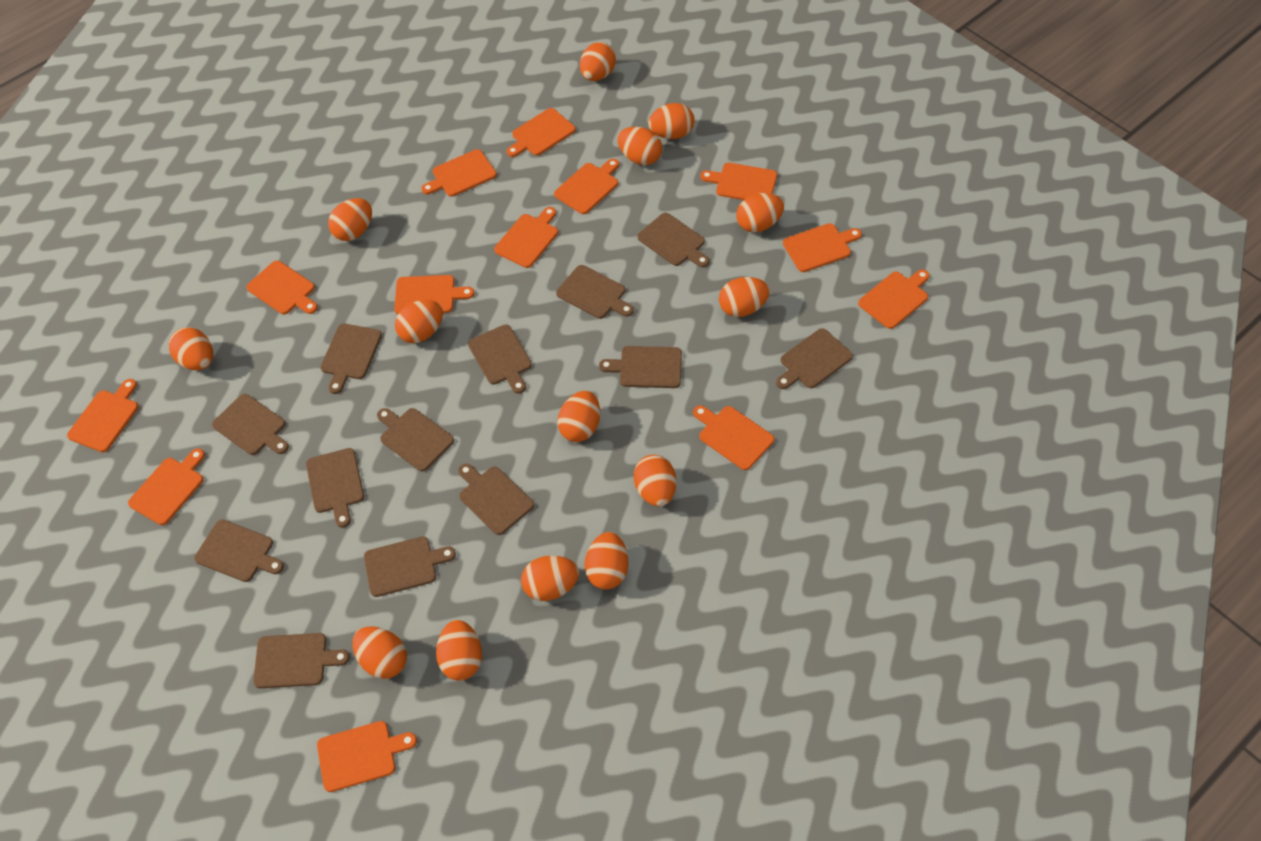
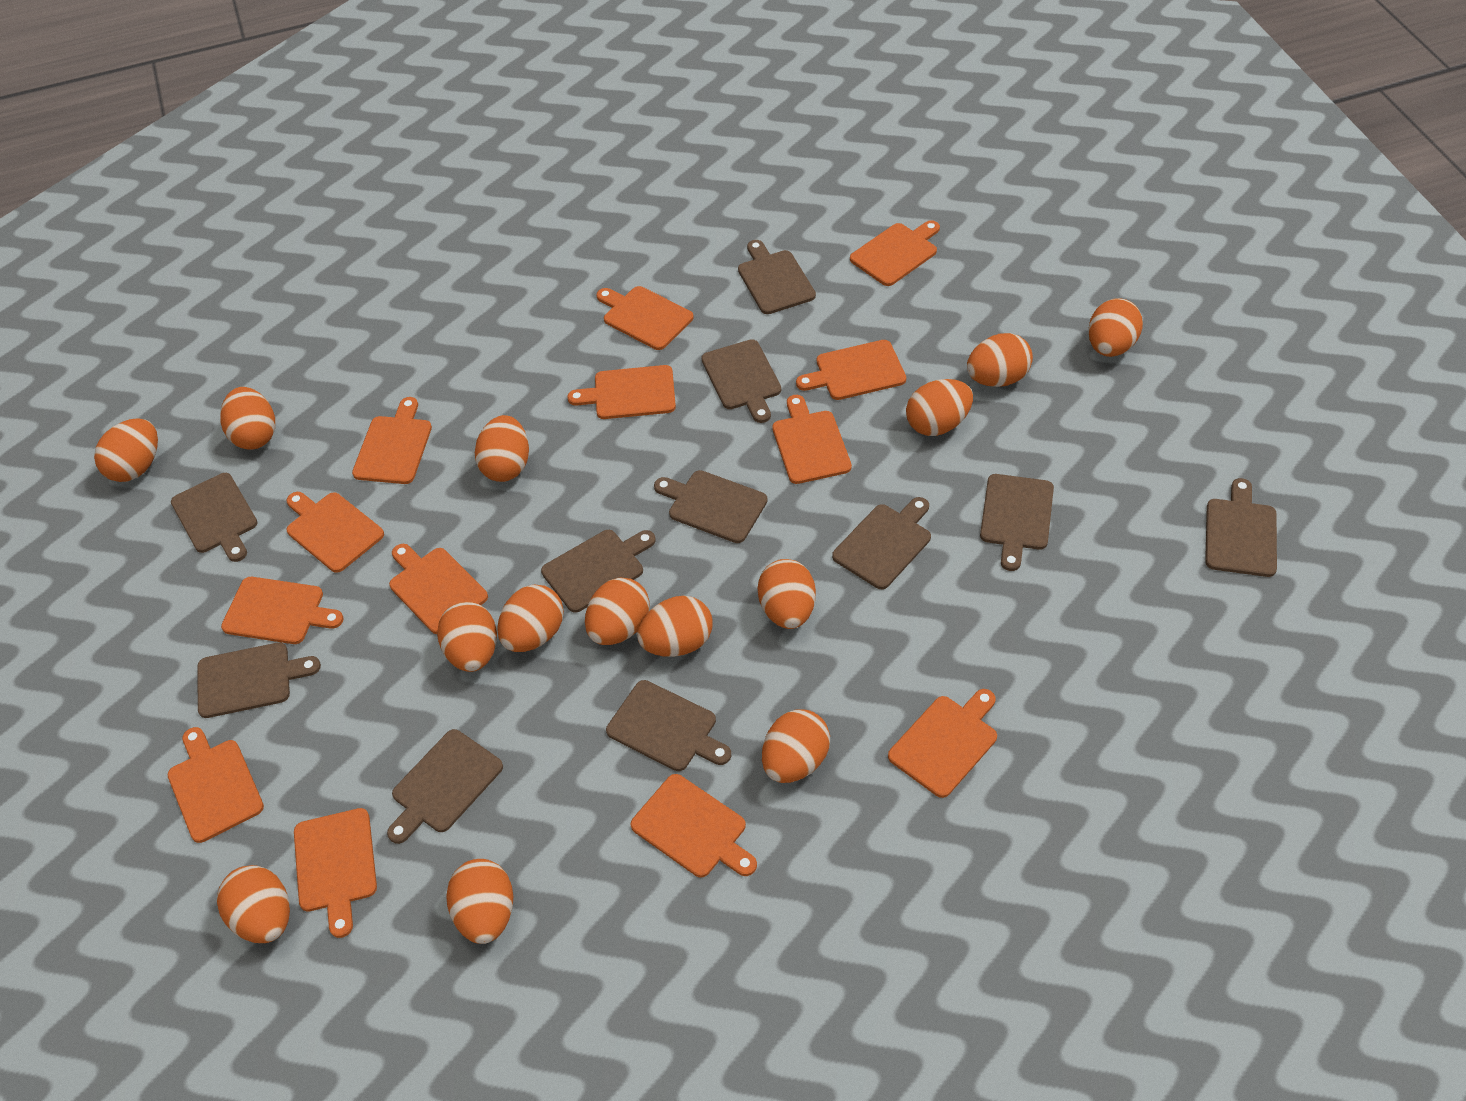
brown cutting board: [194,519,284,582] [212,394,289,455] [253,633,350,688] [306,448,364,528] [320,323,382,394] [364,536,456,597] [377,408,454,471] [458,464,534,535] [468,324,532,394] [556,265,634,319] [599,346,682,388] [637,213,709,267] [776,328,853,389] = 13 -> [171,473,258,562] [197,642,321,718] [387,729,503,844] [541,530,656,613] [606,680,731,771] [654,470,768,543] [701,339,781,423] [738,240,816,314] [832,497,931,589] [980,474,1054,571] [1205,478,1277,577] = 11

